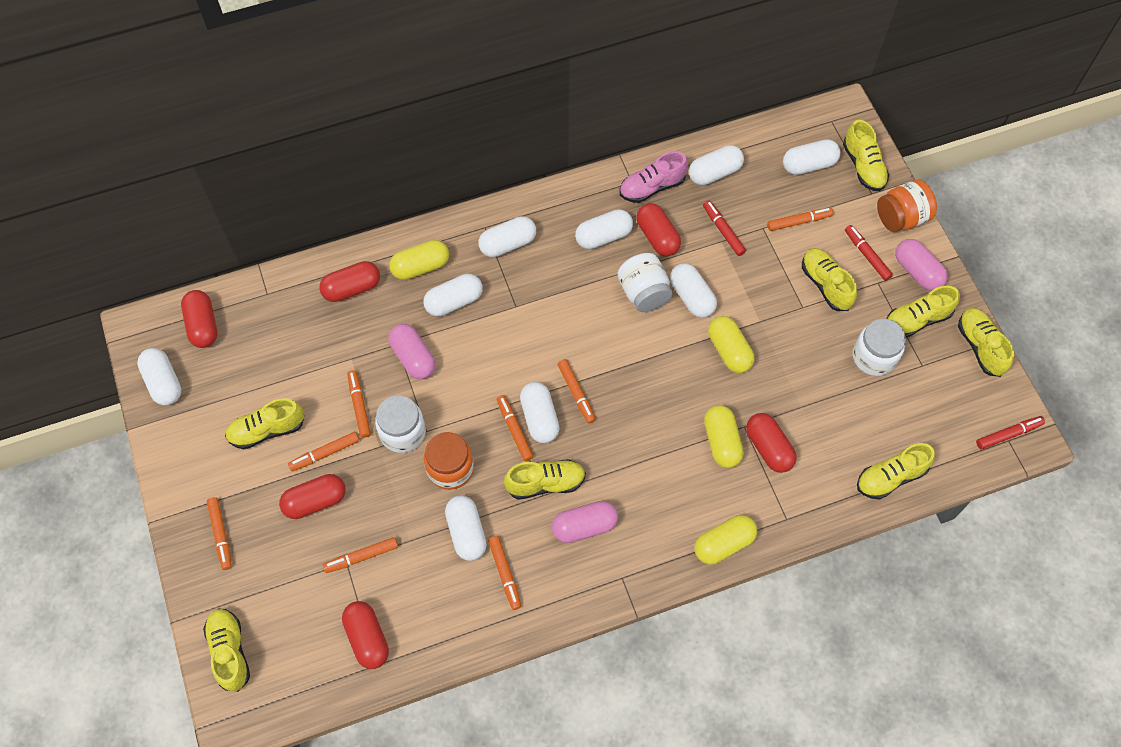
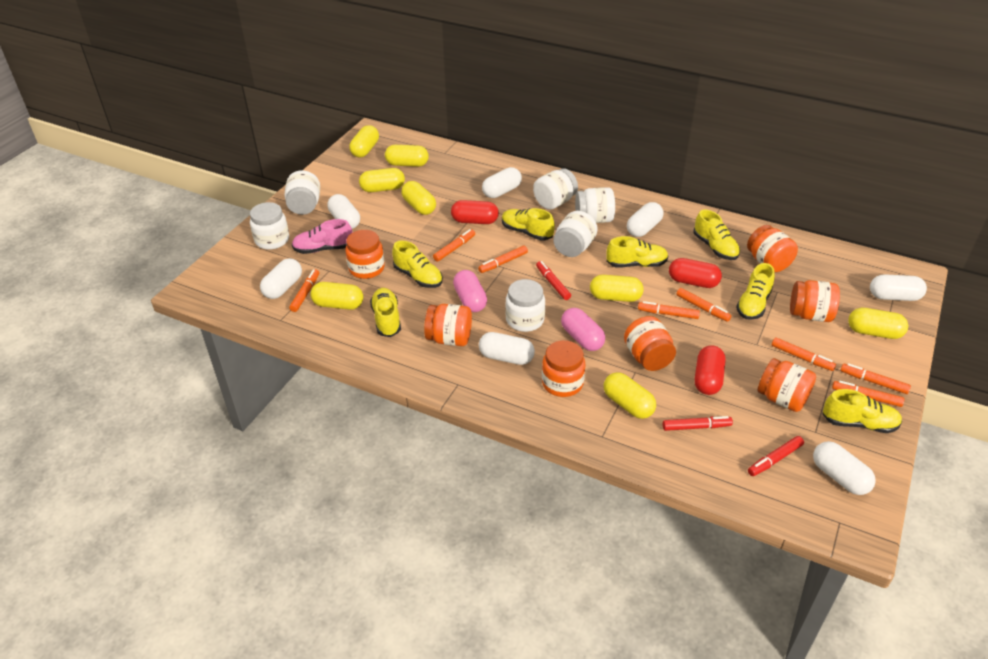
orange jar: [424,432,474,490] [877,180,937,232] = 2 -> [345,230,385,279] [424,304,472,346] [542,340,585,397] [624,316,676,371] [747,225,798,272] [757,358,816,412] [790,280,840,322] = 7
pink capsule: [389,324,436,379] [552,501,618,543] [895,239,948,291] = 3 -> [453,270,487,312] [561,308,605,351] = 2
red capsule: [181,290,217,348] [279,474,346,519] [319,261,380,302] [342,601,389,669] [636,203,681,256] [746,413,797,473] = 6 -> [451,200,499,224] [669,258,722,288] [695,345,726,395] = 3
white capsule: [137,348,181,406] [423,274,483,317] [445,495,487,561] [478,216,536,257] [520,382,560,443] [575,209,633,249] [670,263,717,318] [689,145,744,185] [783,139,840,175] = 9 -> [260,258,302,299] [327,194,360,229] [479,332,535,365] [482,167,522,198] [627,202,663,237] [813,441,876,495] [870,274,927,301] = 7
white jar: [375,395,426,453] [617,253,673,312] [853,319,906,376] = 3 -> [250,202,289,250] [284,170,320,215] [505,279,545,332] [533,168,578,210] [553,211,598,257] [575,187,615,223] = 6
yellow capsule: [389,240,449,280] [694,515,757,565] [704,405,744,468] [708,316,754,373] = 4 -> [310,282,363,310] [349,125,379,157] [359,168,405,192] [385,145,429,167] [401,181,436,215] [590,275,644,302] [604,372,656,419] [848,308,908,339] = 8
yellow shoe: [203,608,250,692] [225,398,304,449] [504,459,586,500] [802,248,857,311] [843,120,889,191] [857,443,935,500] [886,286,960,338] [958,308,1014,377] = 8 -> [370,288,401,337] [392,240,443,288] [502,208,555,240] [606,236,668,268] [693,209,740,260] [736,263,775,320] [822,389,902,433] = 7

